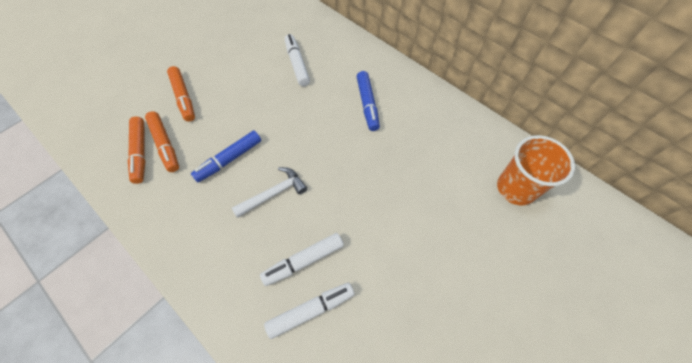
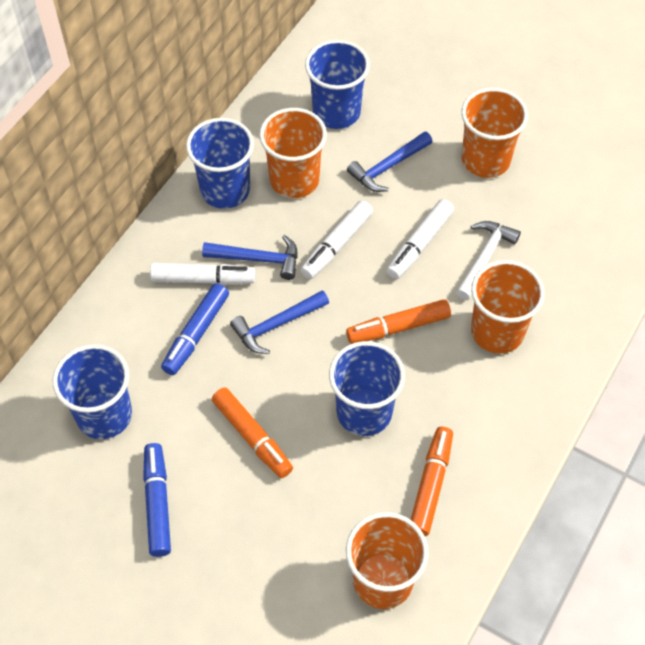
blue cup: none = 0 -> [53,344,132,439] [186,118,254,209] [305,40,370,129] [329,341,405,436] = 4
blue hammer: none = 0 -> [202,235,298,280] [230,290,329,354] [347,131,433,192] = 3
orange cup: [497,135,575,206] = 1 -> [259,108,327,198] [346,512,429,609] [461,88,528,178] [471,260,545,354] = 4

